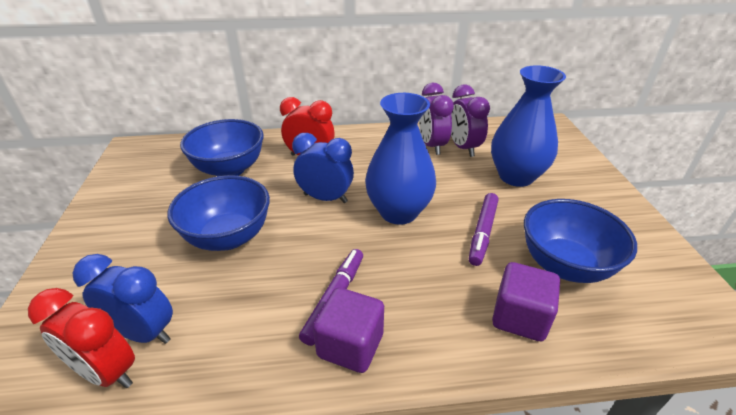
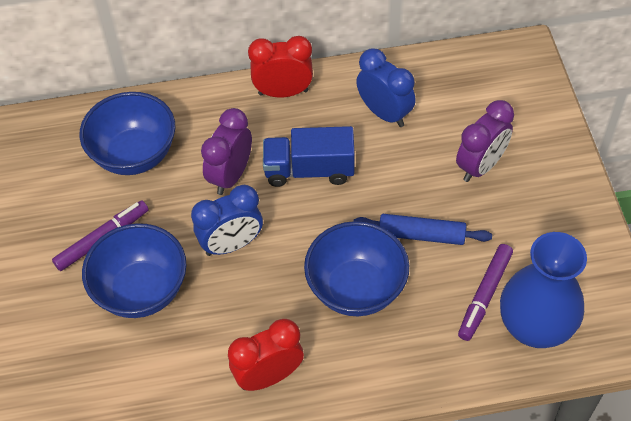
blue rolling pin: none = 0 -> [354,214,492,245] = 1
blue truck: none = 0 -> [263,126,355,187] = 1
blue vase: [365,93,436,225] [491,65,566,187] = 2 -> [500,232,587,348] = 1
purple cube: [313,288,384,373] [492,262,560,341] = 2 -> none = 0

